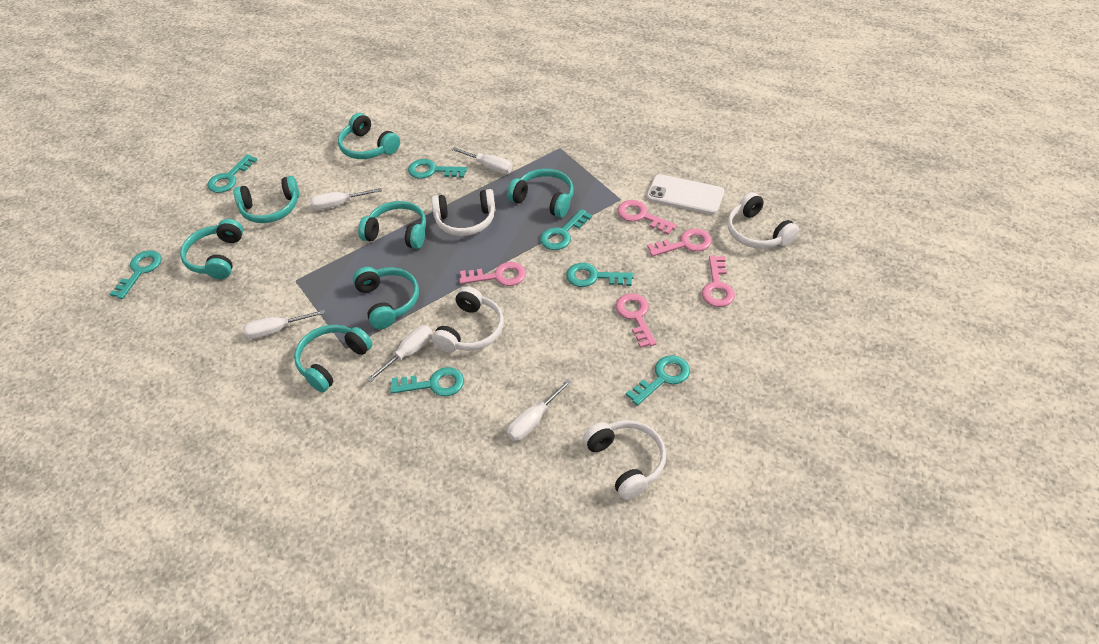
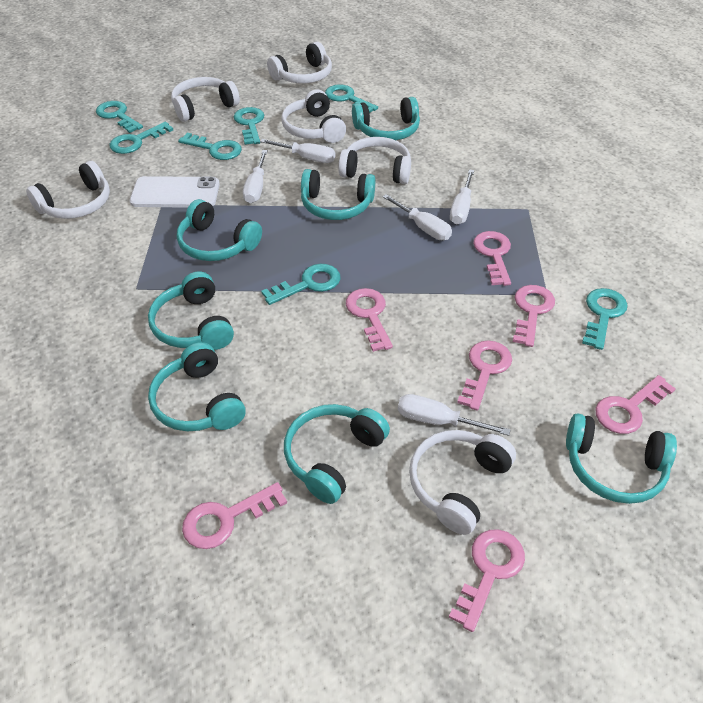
pink key: [459,262,526,286] [616,293,657,348] [617,200,677,235] [647,228,712,257] [702,255,735,307] = 5 -> [182,482,287,549] [346,288,393,352] [449,529,525,632] [457,340,512,411] [473,231,511,286] [513,285,555,347] [595,375,676,434] = 7
white headphones: [432,189,495,236] [432,286,504,353] [583,420,666,500] [727,192,799,249] = 4 -> [26,161,110,219] [171,77,240,122] [267,42,332,83] [281,89,346,143] [339,137,411,184] [409,430,516,535] = 6

